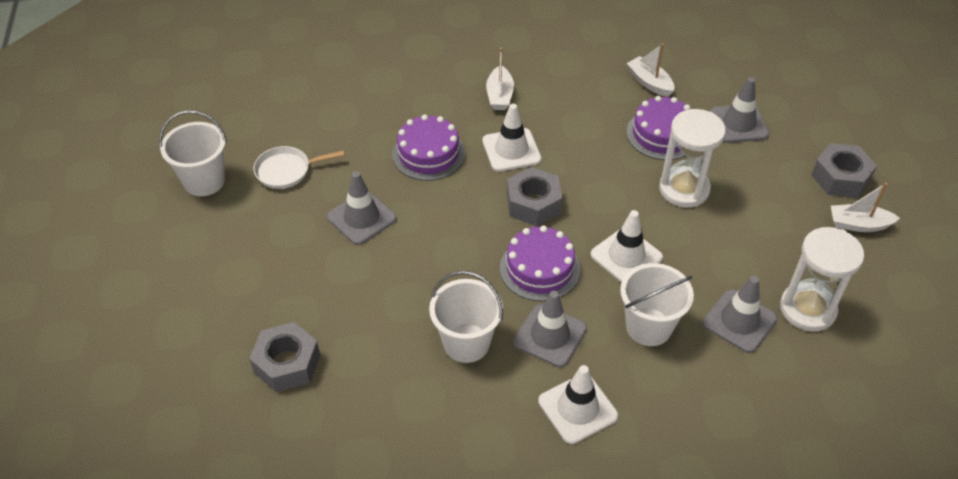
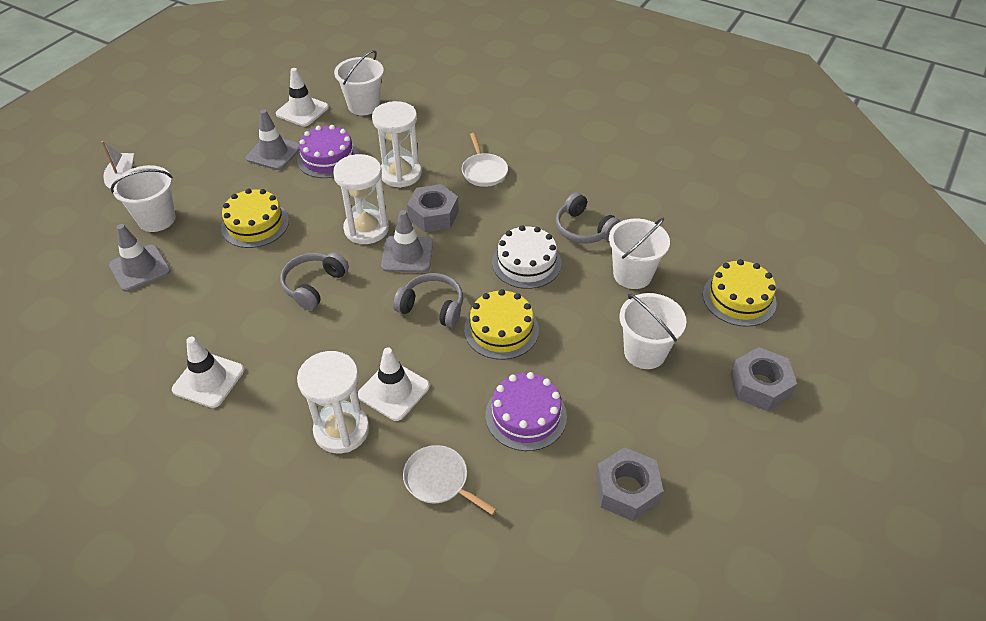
grey headphones: none = 0 -> [280,252,349,310] [393,273,463,328] [555,192,620,244] = 3
grey traffic cone: [327,172,397,245] [513,291,587,367] [702,276,778,353] [710,77,769,143] = 4 -> [109,224,171,292] [246,109,300,170] [381,210,433,273] = 3
purple cake: [392,114,465,181] [500,225,580,301] [626,96,691,160] = 3 -> [297,125,359,178] [485,372,567,451] = 2
white boat: [486,48,514,110] [627,43,674,97] [831,183,900,232] = 3 -> [101,141,134,190] = 1
white bucket: [159,110,227,196] [429,271,503,363] [620,263,694,346] = 3 -> [111,165,176,232] [334,50,384,115] [609,217,670,289] [620,293,686,369] = 4
white cake: none = 0 -> [492,225,562,289] = 1
white hourglass: [659,109,726,207] [780,227,864,332] = 2 -> [297,351,369,453] [333,154,389,244] [372,101,422,188] = 3
white pan: [254,146,344,189] = 1 -> [403,445,497,515] [462,133,508,187] = 2
yellow cake: none = 0 -> [221,188,289,248] [464,289,539,360] [703,259,777,327] = 3

